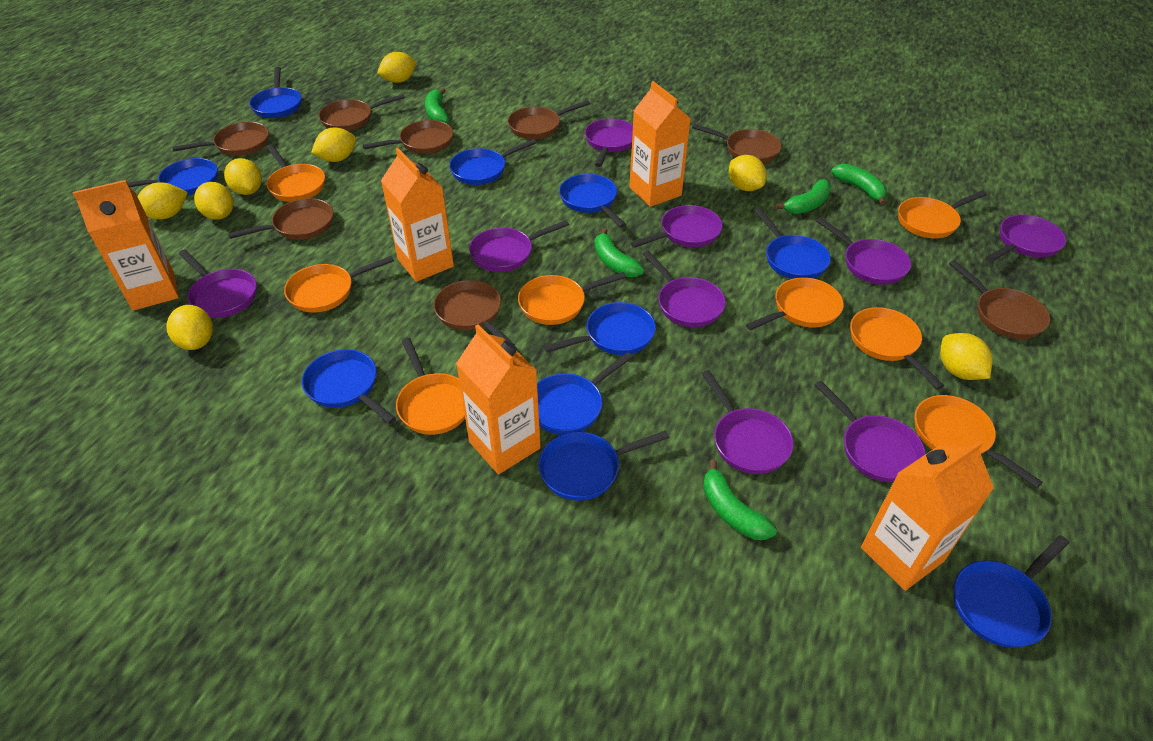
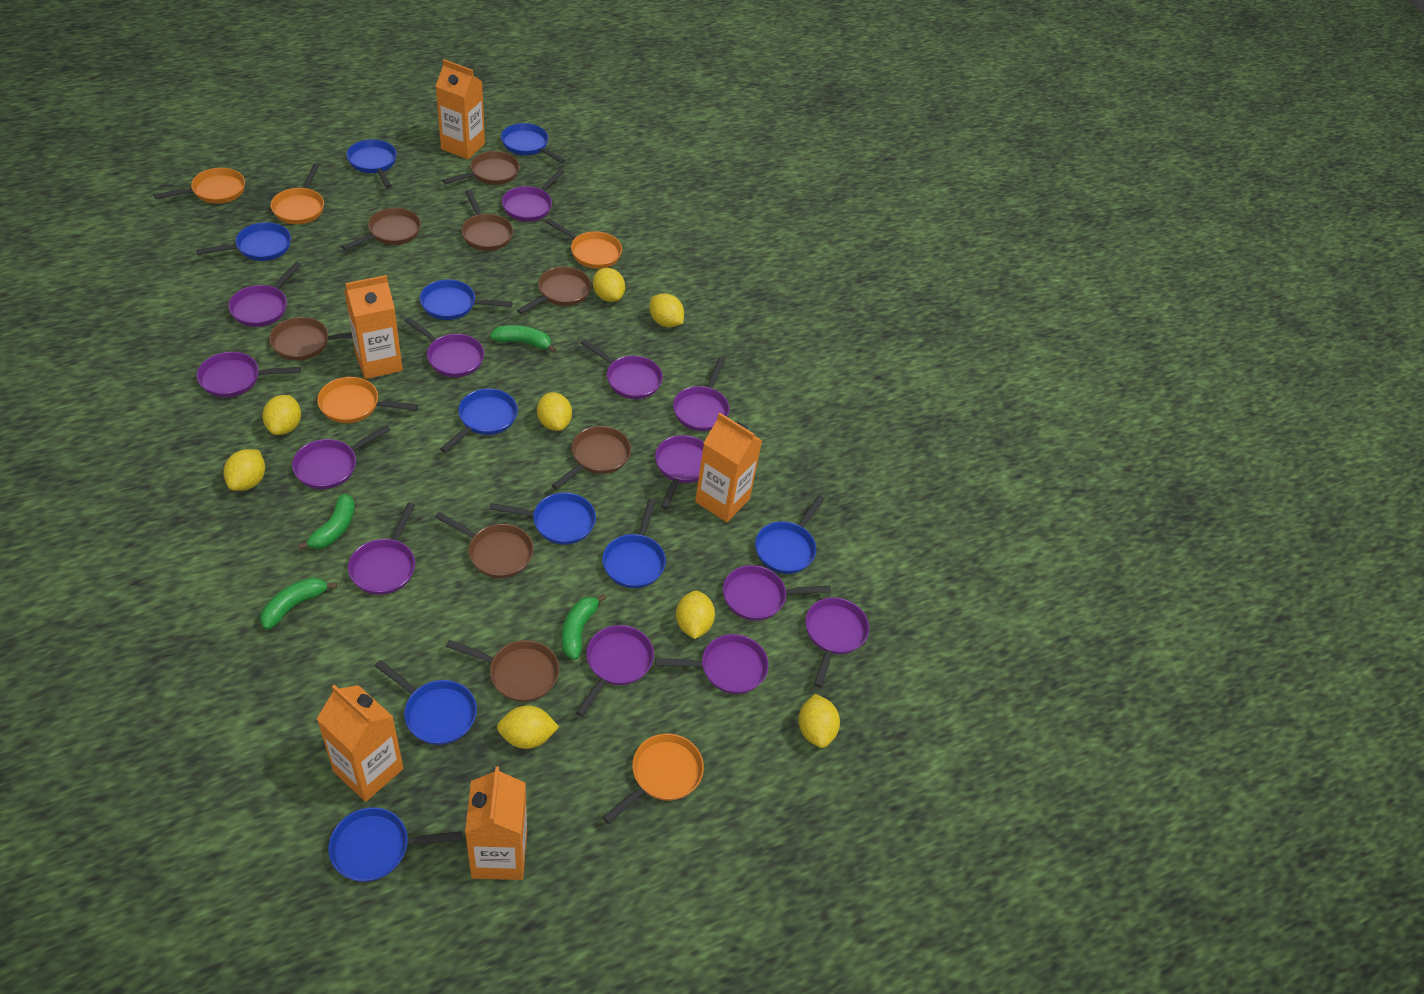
green banana: [425,88,449,123] [595,228,644,277] [703,460,777,540] [775,179,831,214] [831,164,887,205] = 5 -> [260,577,337,630] [298,493,355,550] [490,325,556,353] [562,594,606,660] = 4
orange pan: [266,144,325,202] [284,256,394,313] [396,338,465,435] [518,272,626,325] [746,277,844,330] [850,307,944,390] [898,190,987,238] [915,395,1043,488] = 8 -> [154,168,245,204] [270,163,324,224] [317,377,418,423] [545,219,622,269] [603,734,704,824] = 5
purple pan: [179,249,257,318] [469,220,569,272] [585,119,633,167] [630,205,722,248] [643,251,726,327] [702,370,793,474] [815,381,925,482] [816,218,911,285] [987,214,1066,261] = 9 -> [197,352,301,397] [228,262,301,327] [292,425,390,489] [348,502,415,595] [404,317,484,377] [502,169,564,222] [576,625,654,717] [581,339,663,399] [655,435,704,509] [655,634,769,694] [673,358,729,431] [723,565,831,621] [805,597,869,688] = 13

